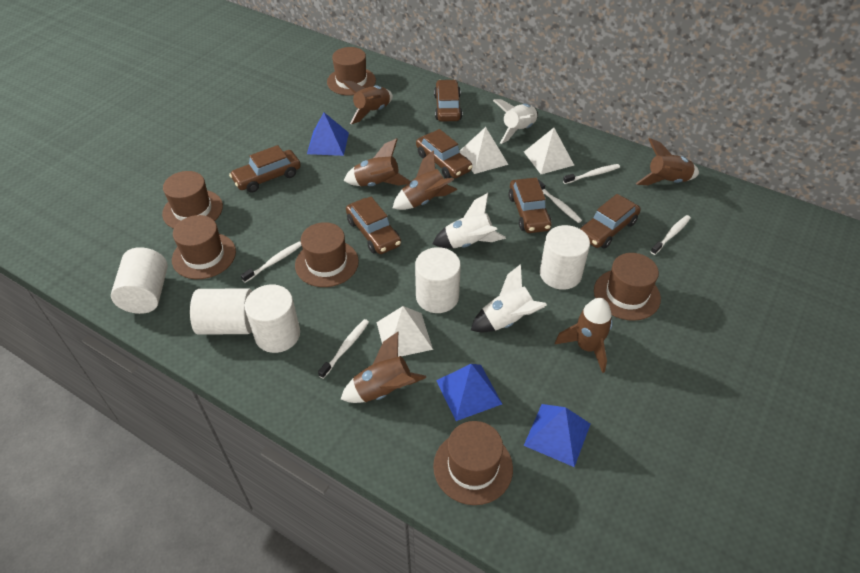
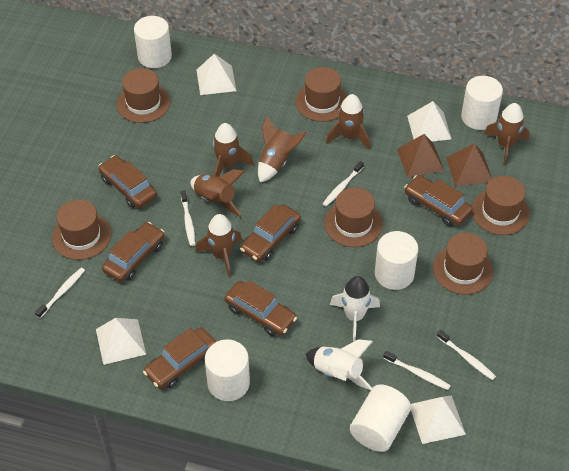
blue pyramid: [307,113,349,156] [436,364,502,421] [524,404,591,467] = 3 -> none = 0
brown pyramid: none = 0 -> [397,134,444,177] [446,143,492,187] = 2
white pyramid: [377,306,433,357] [460,127,508,174] [524,128,574,174] = 3 -> [96,318,146,365] [196,54,236,95] [407,101,451,141] [411,395,466,444] = 4
white rocket: [433,193,506,248] [471,264,547,332] [493,99,538,144] = 3 -> [306,339,373,390] [330,276,380,341] = 2

